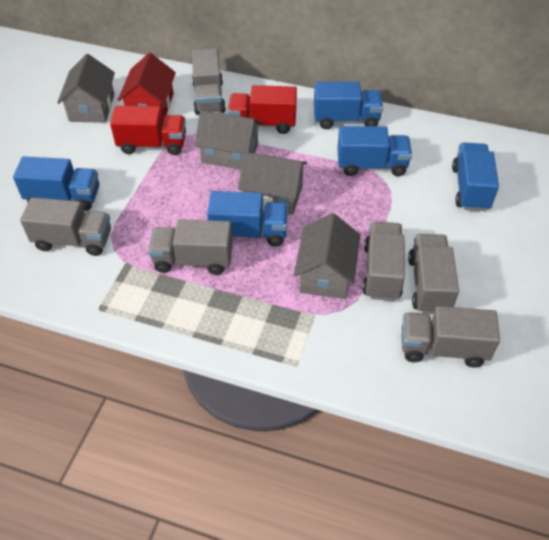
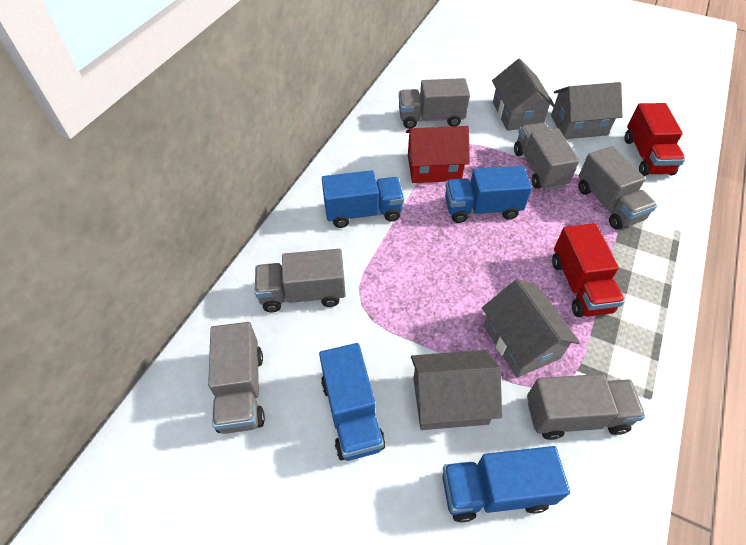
blue truck: [13,156,99,211] [207,191,288,247] [314,82,383,129] [337,126,412,176] [452,143,499,211] = 5 -> [319,343,386,461] [322,170,404,228] [442,446,570,522] [445,166,532,223] = 4

